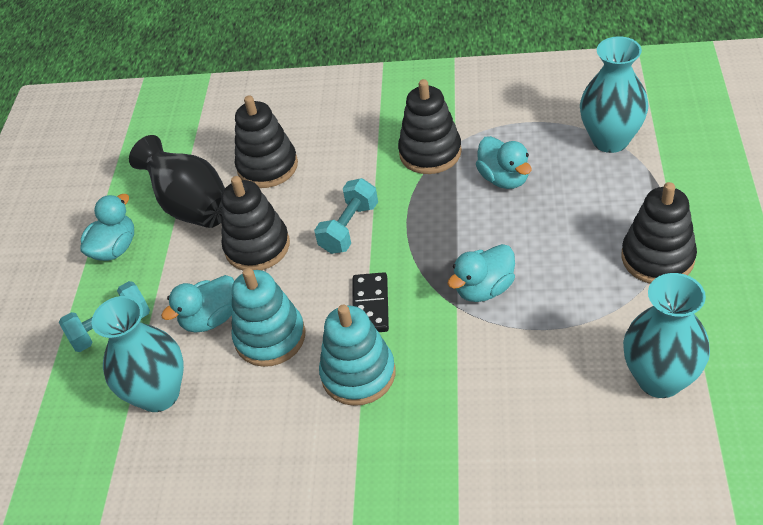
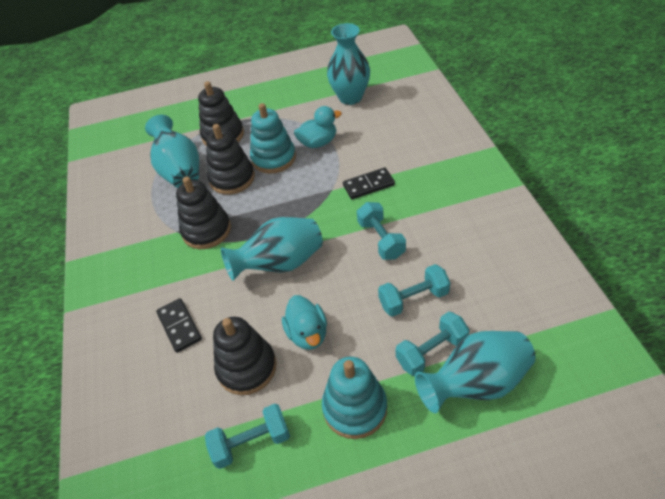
black domino: [352,272,389,332] = 1 -> [156,298,202,353] [343,168,395,199] = 2
black vase: [129,135,225,228] = 1 -> none = 0
turquoise duck: [81,194,134,261] [161,275,234,332] [447,244,515,302] [476,136,531,189] = 4 -> [282,295,327,350] [294,106,342,148] = 2
turquoise dumbbell: [59,281,150,352] [314,178,378,254] = 2 -> [205,404,290,469] [357,202,406,260] [378,264,450,317] [396,312,470,376] = 4
turquoise vase: [92,296,184,412] [580,36,649,153] [623,273,710,398] = 3 -> [145,115,199,188] [221,217,323,281] [327,23,370,105] [415,331,536,413] = 4

